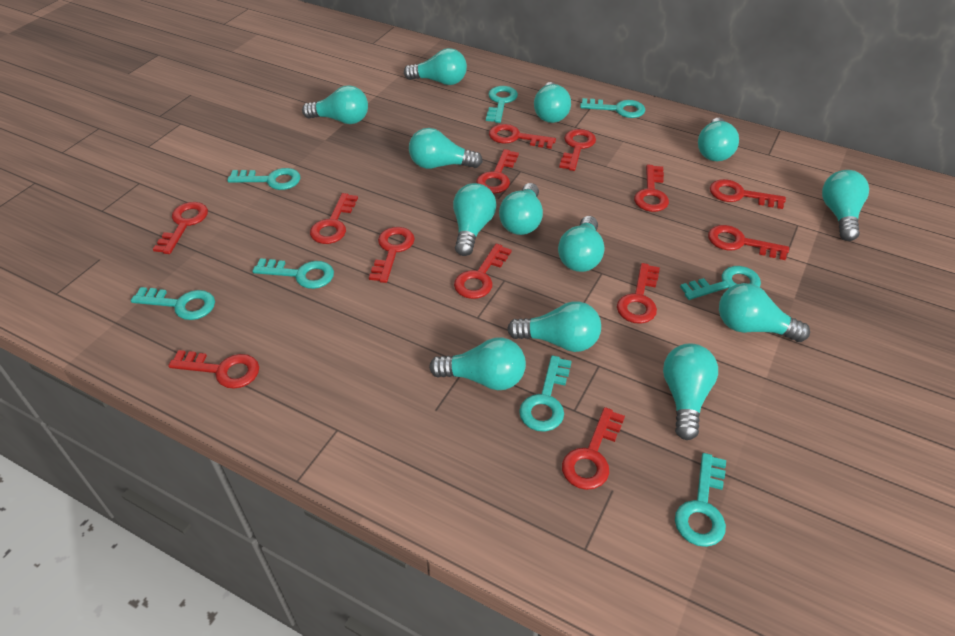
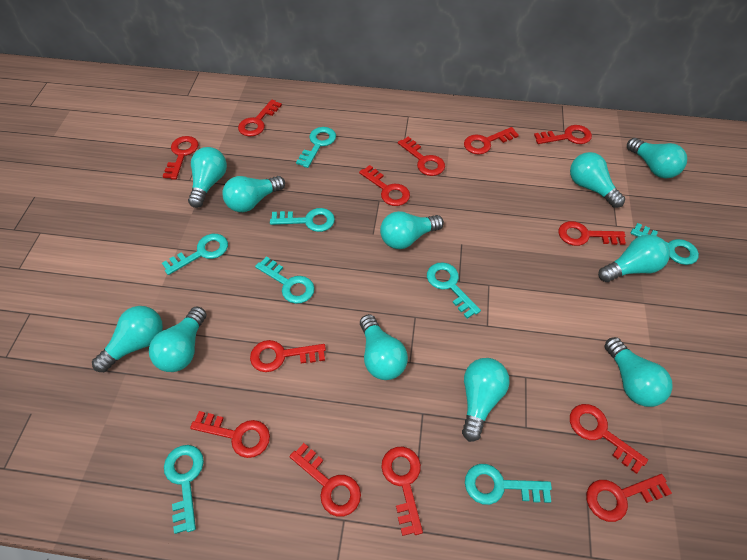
turquoise light bulb: [302,85,368,124] [404,48,467,85] [409,128,483,169] [429,337,526,390] [453,183,497,256] [499,183,543,235] [507,301,601,352] [534,82,571,123] [558,216,605,272] [663,344,718,440] [698,118,739,161] [719,283,810,342] [822,170,869,241] = 13 -> [92,306,163,372] [149,307,206,372] [188,147,227,208] [222,176,285,212] [360,314,408,380] [380,211,444,249] [462,358,510,442] [570,152,625,208] [598,235,670,282] [605,337,673,407] [627,138,687,179] = 11

